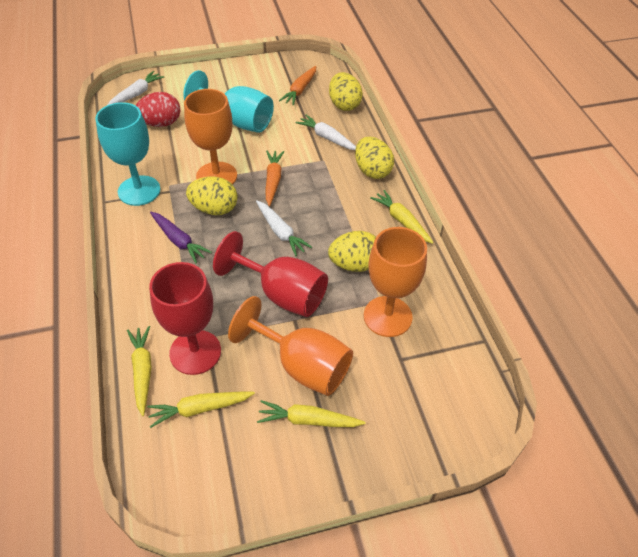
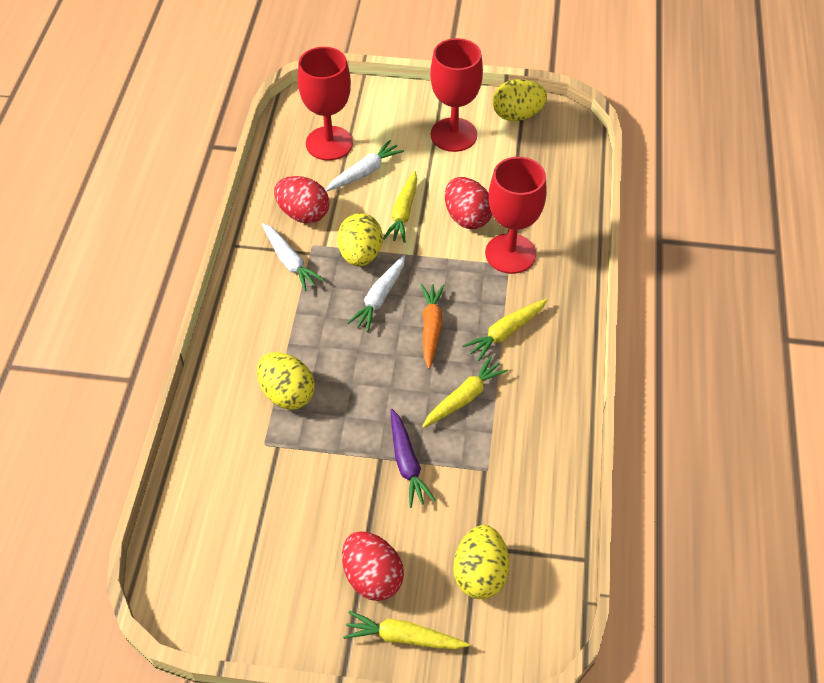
orange carrot: [266,151,284,206] [279,66,316,105] = 2 -> [421,284,445,369] = 1
orange goblet: [184,89,237,184] [228,296,353,396] [364,227,427,337] = 3 -> none = 0
red egg: [136,92,180,127] = 1 -> [274,176,329,223] [342,531,404,601] [445,177,492,229] = 3
red goblet: [149,262,221,375] [213,231,328,317] = 2 -> [298,47,353,160] [430,38,483,152] [485,157,547,274] = 3
turquoise goblet: [95,102,160,206] [183,70,274,133] = 2 -> none = 0

